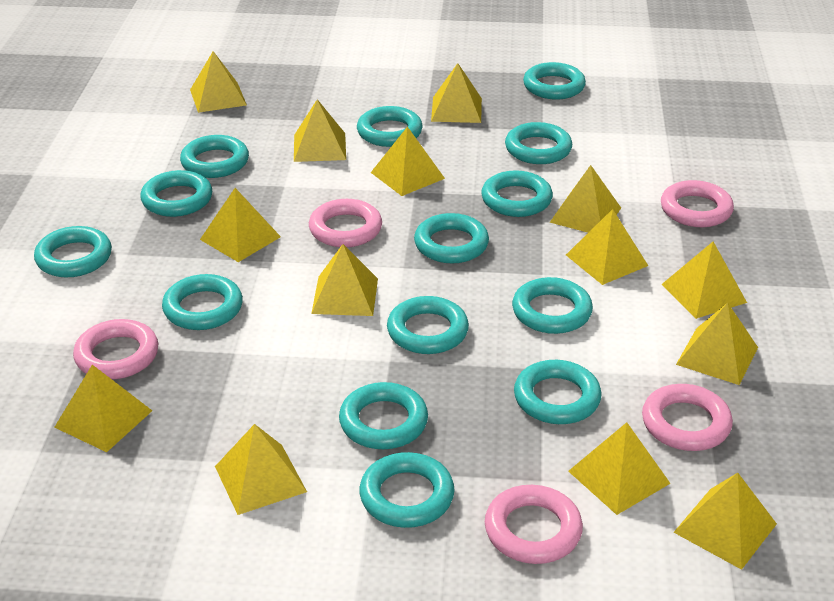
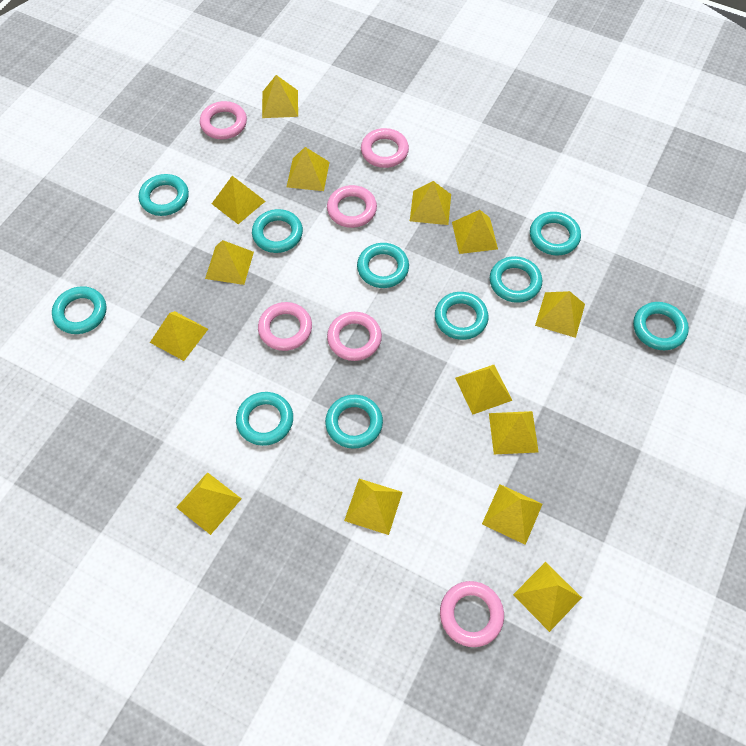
pink ring: [73,319,158,379] [309,199,382,247] [485,485,583,564] [642,384,733,451] [661,180,734,227] = 5 -> [200,101,247,139] [258,302,312,351] [327,185,377,228] [327,312,382,361] [361,128,409,168] [440,581,504,647] = 6
turquoise ring: [34,226,112,277] [140,170,212,217] [162,274,243,330] [180,135,249,178] [339,382,428,449] [357,106,423,147] [359,452,455,528] [387,296,469,354] [414,213,489,263] [481,171,553,217] [505,122,572,164] [512,277,593,334] [514,360,601,424] [523,62,586,99] = 14 -> [52,286,106,334] [139,174,189,216] [236,392,293,446] [252,209,303,253] [325,395,383,449] [357,243,409,288] [435,292,489,340] [490,256,542,303] [530,212,581,256] [633,302,689,350] = 10

